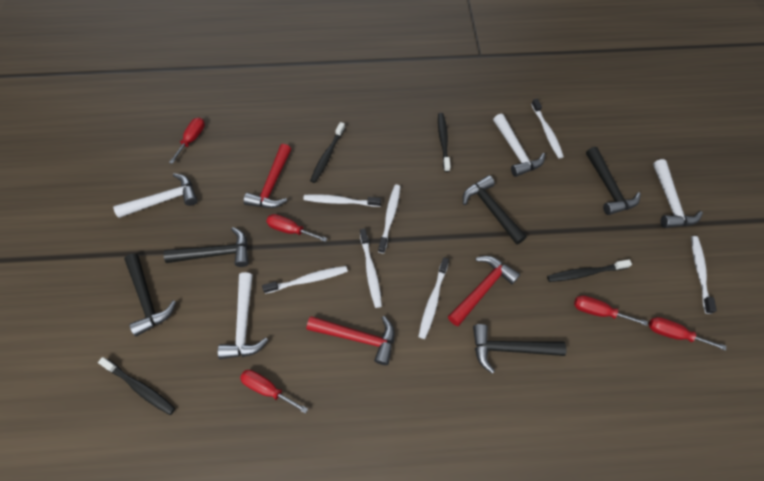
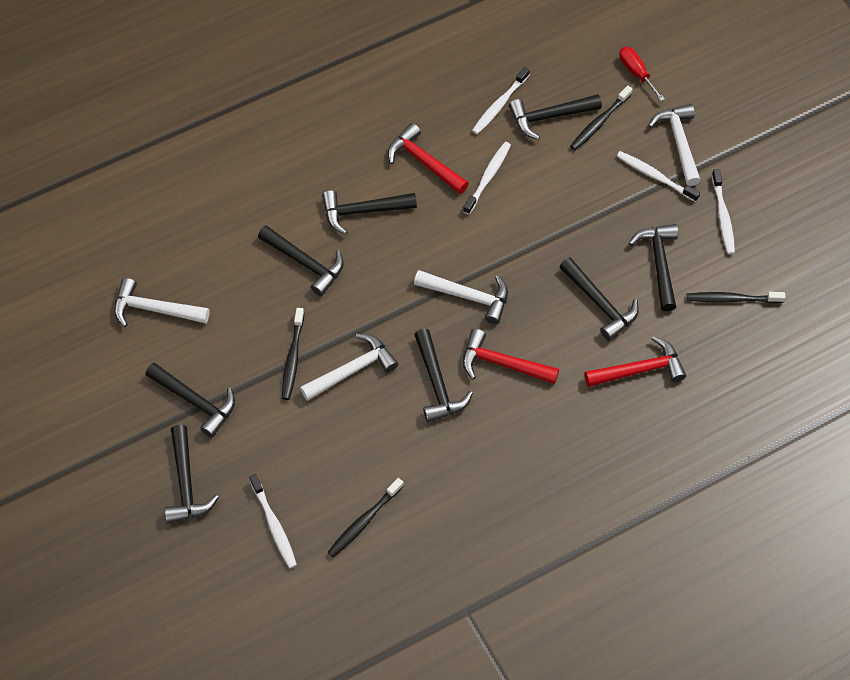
black hammer: [124,254,176,336] [163,227,249,267] [463,175,527,245] [473,324,567,374] [586,147,641,215] = 5 -> [146,363,235,438] [165,425,219,523] [258,225,344,296] [322,190,417,235] [414,329,473,422] [509,94,602,140] [559,257,639,341] [629,224,678,311] = 8
red screwdriver: [169,117,205,164] [240,370,308,414] [266,214,327,242] [574,295,648,326] [649,317,726,351] = 5 -> [619,47,665,101] = 1
white toothbrush: [262,266,348,294] [303,194,381,207] [360,229,382,308] [378,185,400,253] [418,258,449,339] [531,99,564,159] [691,236,717,314] = 7 -> [249,474,297,568] [463,142,511,215] [472,67,530,134] [617,151,700,202] [712,169,735,254] = 5

